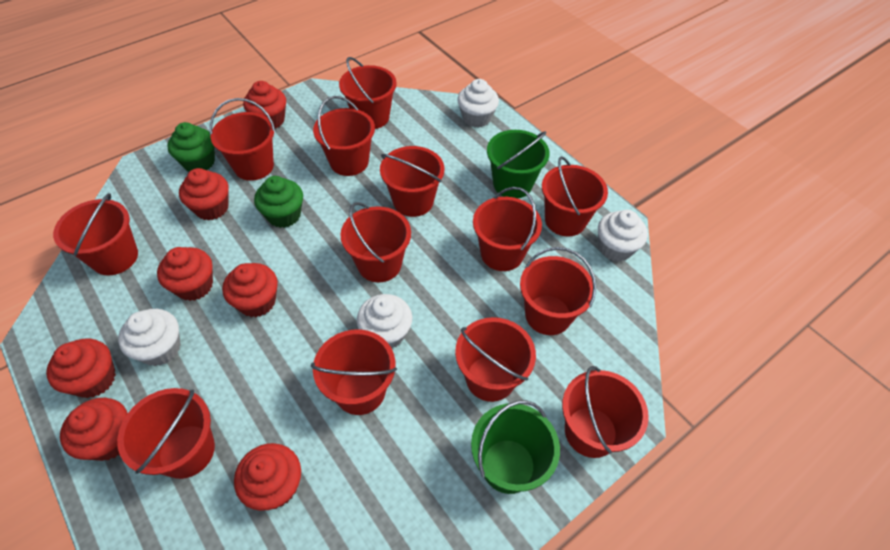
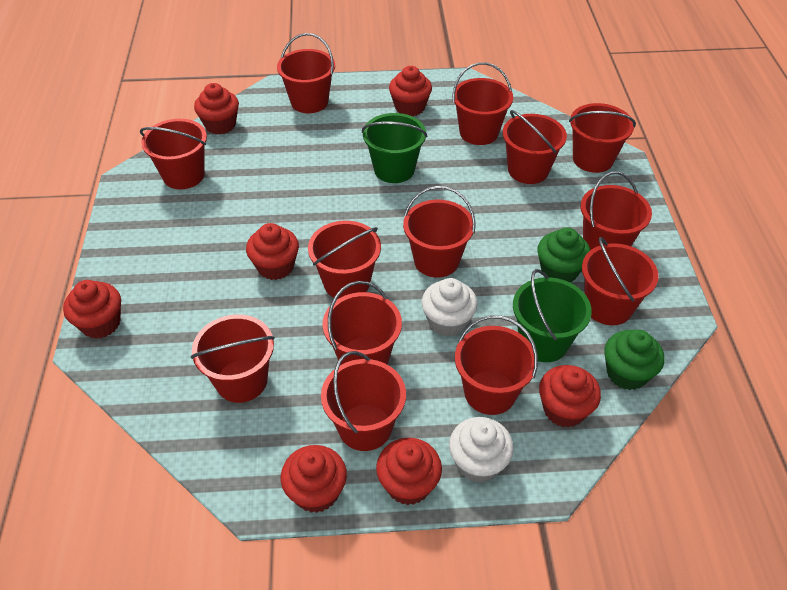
white cupcake: [118,309,181,366] [357,294,412,349] [457,79,499,128] [598,210,648,262] = 4 -> [422,278,478,337] [449,417,514,483] = 2

